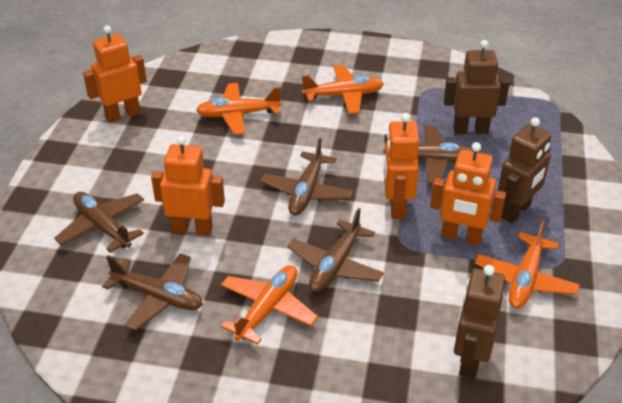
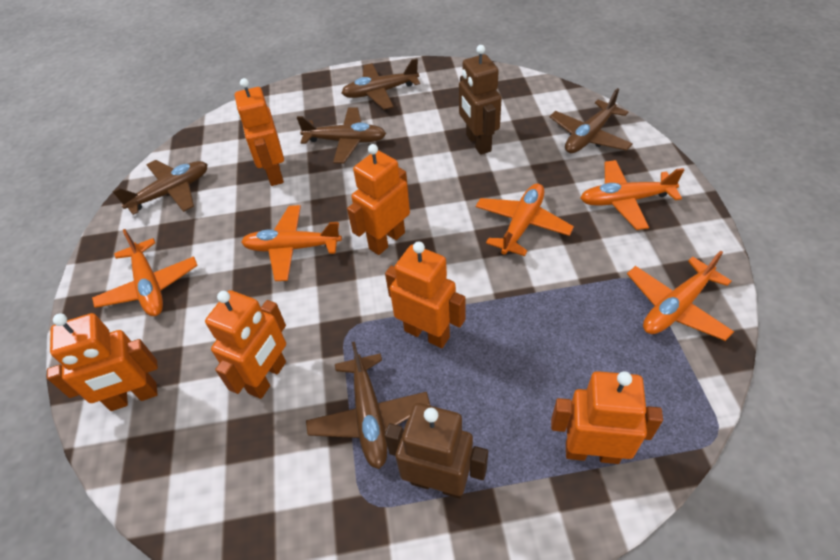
brown robot: [444,40,510,134] [454,265,505,379] [498,117,551,223] = 3 -> [385,403,488,499] [459,45,502,155] = 2
orange plane: [196,83,282,135] [221,265,318,345] [302,65,384,114] [475,220,580,308] = 4 -> [92,229,198,316] [241,205,342,281] [476,183,574,256] [581,160,685,230] [627,251,734,341] = 5
orange robot: [83,25,147,123] [151,135,225,236] [384,113,419,219] [430,142,506,245] = 4 -> [47,313,158,411] [205,290,286,399] [235,78,284,186] [347,144,410,255] [385,242,465,348] [551,371,663,464] = 6

